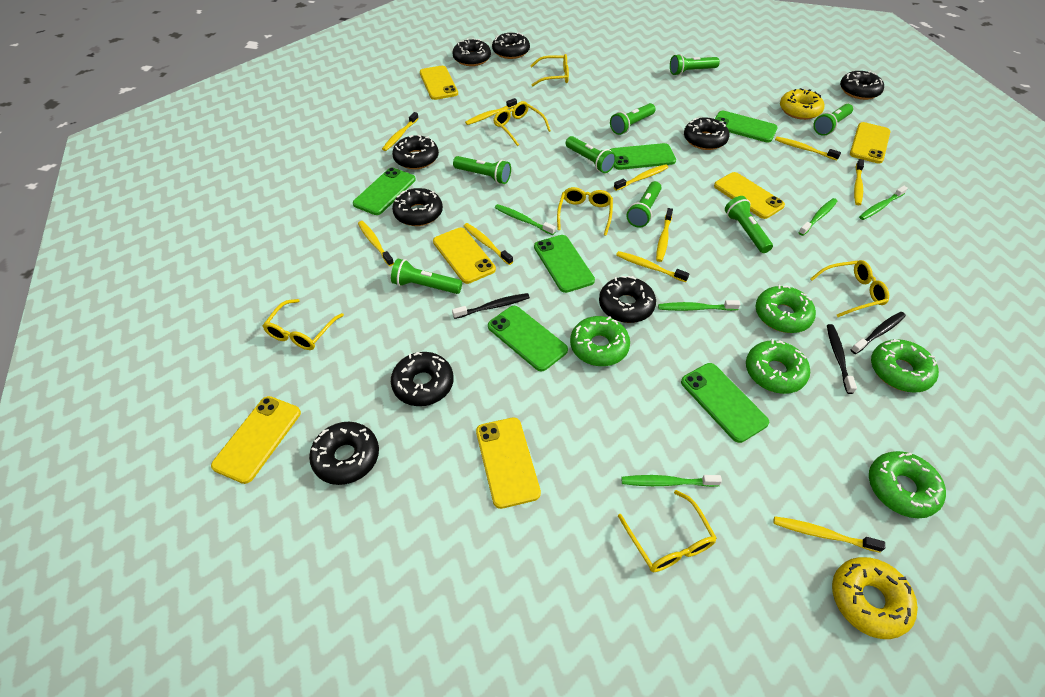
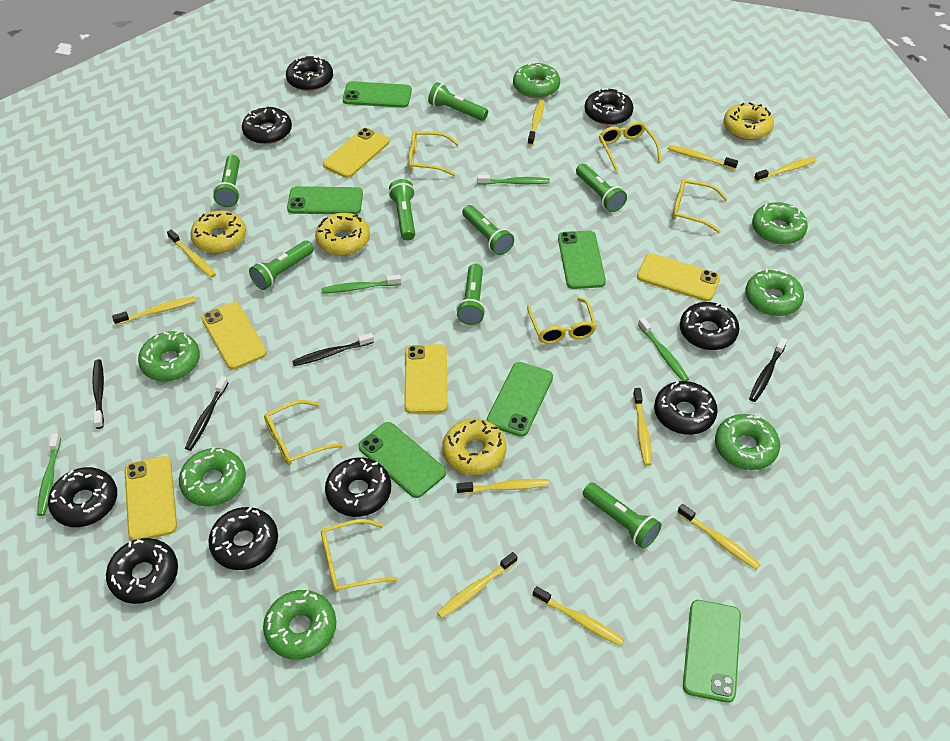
black toothbrush: [452,293,530,319] [827,324,857,394] [850,312,906,354] = 3 -> [92,359,104,429] [185,376,228,451] [292,333,374,366] [749,337,787,402] = 4
green donut: [570,316,630,366] [746,339,810,394] [755,285,816,333] [869,451,946,518] [871,339,939,393] = 5 -> [138,331,200,381] [179,447,246,506] [263,590,336,660] [513,62,560,98] [715,414,780,470] [745,268,804,316] [752,202,808,245] = 7
green toothbrush: [495,204,556,235] [621,475,722,487] [658,300,740,311] [798,198,837,236] [859,186,908,220] = 5 -> [37,433,61,516] [321,275,401,294] [477,175,550,185] [638,318,689,381] = 4
yellow donut: [780,88,824,120] [832,557,918,639] = 2 -> [190,211,246,253] [315,213,370,255] [442,419,506,475] [724,102,774,140] = 4
yellow phone: [211,396,301,484] [420,66,458,100] [433,228,496,284] [476,417,541,509] [714,172,785,219] [850,122,890,164] = 6 -> [125,456,177,541] [201,302,267,370] [323,128,389,178] [404,344,448,414] [637,253,720,301] = 5

